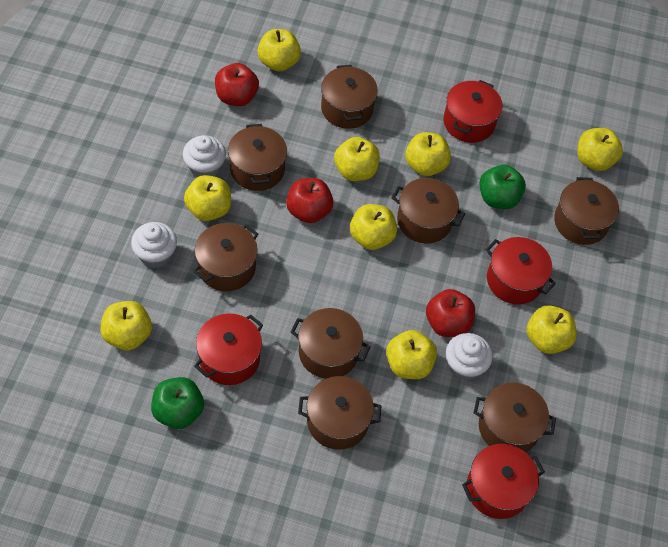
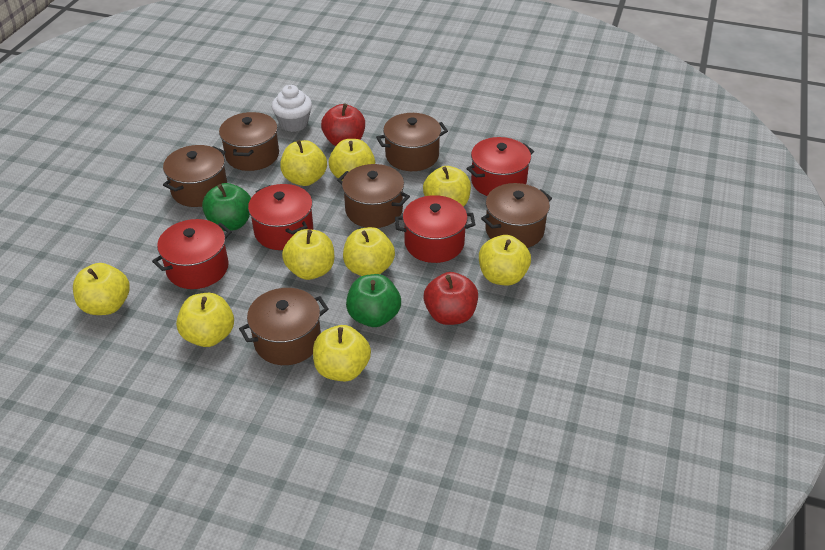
brown pot: [193,223,258,291] [228,124,287,191] [291,308,370,379] [298,376,382,450] [321,65,378,129] [392,178,465,243] [473,383,556,452] [554,177,619,245] = 8 -> [163,145,227,207] [219,112,279,171] [239,288,329,365] [337,164,410,228] [376,113,448,171] [481,183,552,248] = 6
red apple: [215,63,259,106] [286,178,333,223] [426,289,475,337] = 3 -> [321,103,365,146] [424,272,478,325] = 2
white cupcake: [131,222,177,268] [183,135,226,177] [446,333,493,380] = 3 -> [272,85,312,132] = 1

